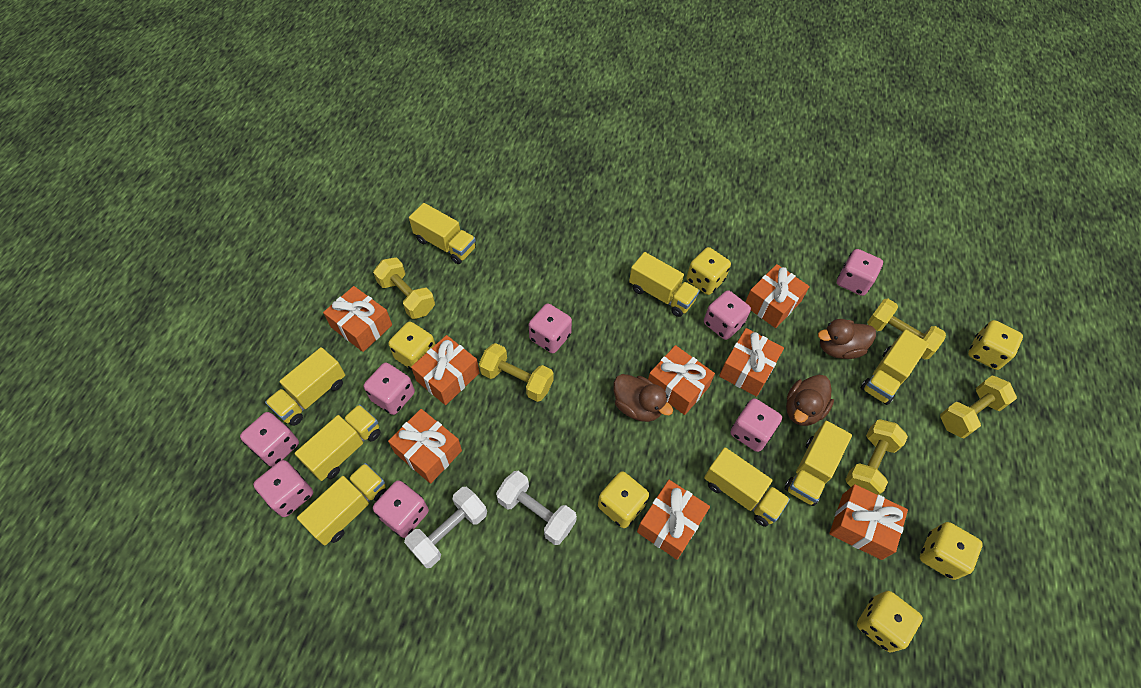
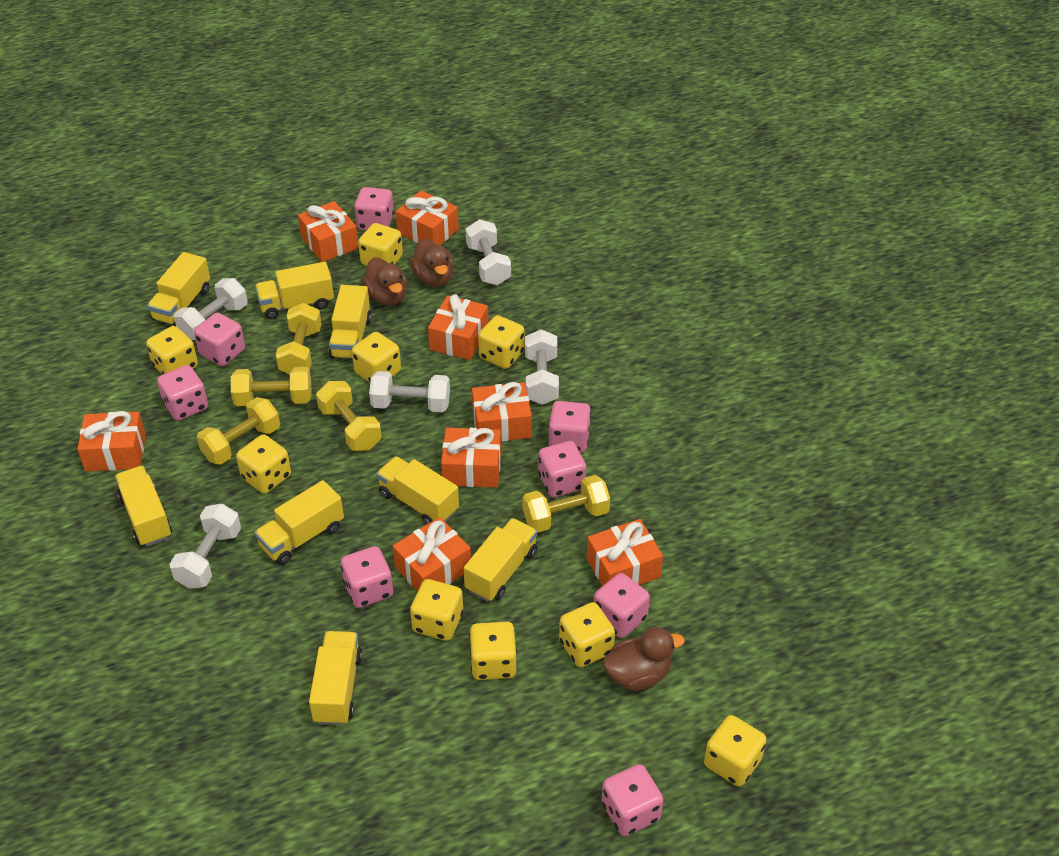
white dumbbell: [404,487,487,568] [496,471,577,545] = 2 -> [170,504,241,589] [174,278,248,340] [369,371,450,412] [466,219,511,285] [525,329,559,405] = 5
yellow dice: [388,322,436,370] [598,471,649,528] [686,247,731,295] [857,591,923,652] [920,522,983,580] [968,320,1023,370] = 6 -> [146,326,198,375] [236,434,291,494] [352,332,401,382] [358,223,403,266] [410,579,463,641] [469,622,517,680] [478,315,525,369] [559,602,615,667] [704,715,767,786] = 9

